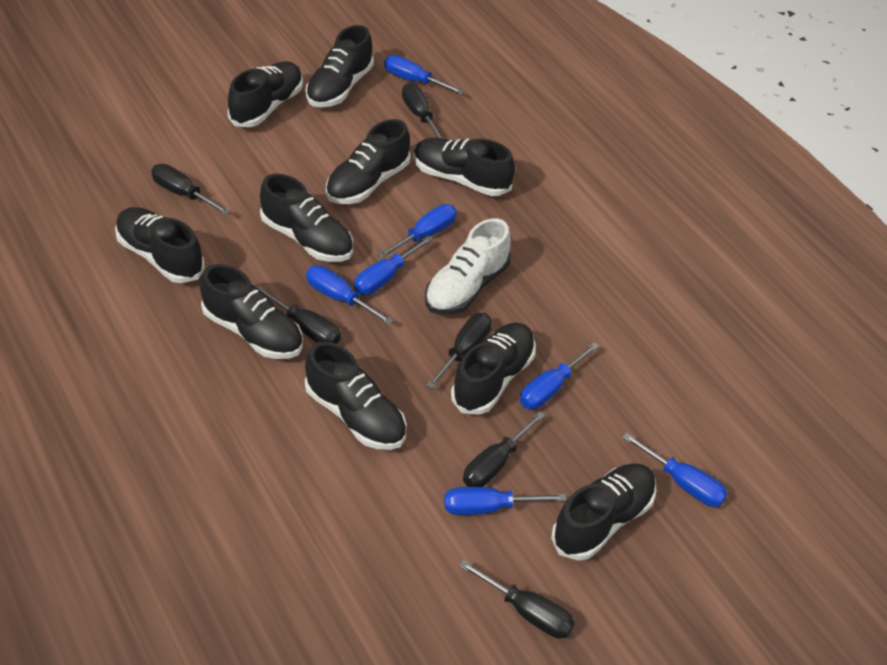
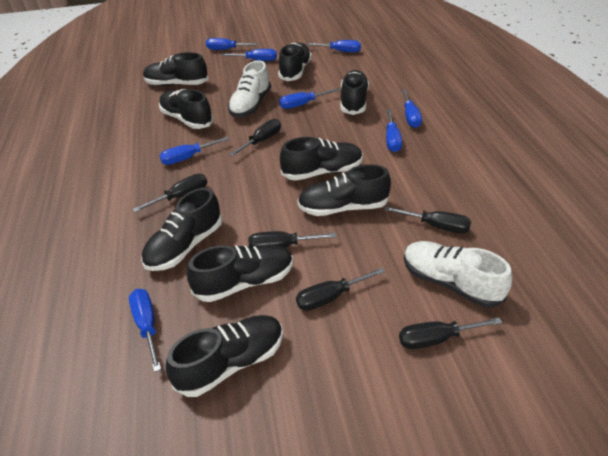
black shoe: [115,207,205,283] [200,264,303,359] [228,61,303,127] [260,174,353,262] [305,25,374,107] [305,342,407,450] [326,119,411,204] [414,138,515,196] [451,323,536,415] [551,463,656,561] = 10 -> [141,188,222,271] [143,52,208,86] [159,89,214,129] [166,315,283,397] [187,245,293,302] [278,43,312,81] [280,137,363,181] [297,164,391,216] [340,70,369,115] = 9
blue screwdriver: [306,265,394,325] [354,236,433,295] [377,204,457,259] [384,55,464,94] [444,487,566,515] [520,342,600,409] [622,433,728,507] = 7 -> [129,289,161,372] [159,137,229,165] [206,38,259,50] [222,49,277,61] [279,89,340,109] [307,40,361,52] [386,110,402,152] [402,89,422,128] = 8
white shoe: [425,218,511,315] = 1 -> [228,61,271,117] [404,241,512,308] = 2

